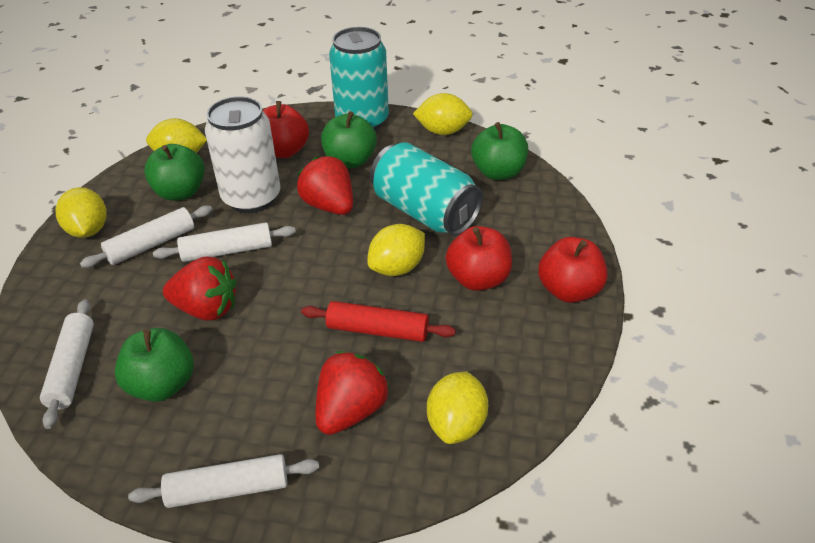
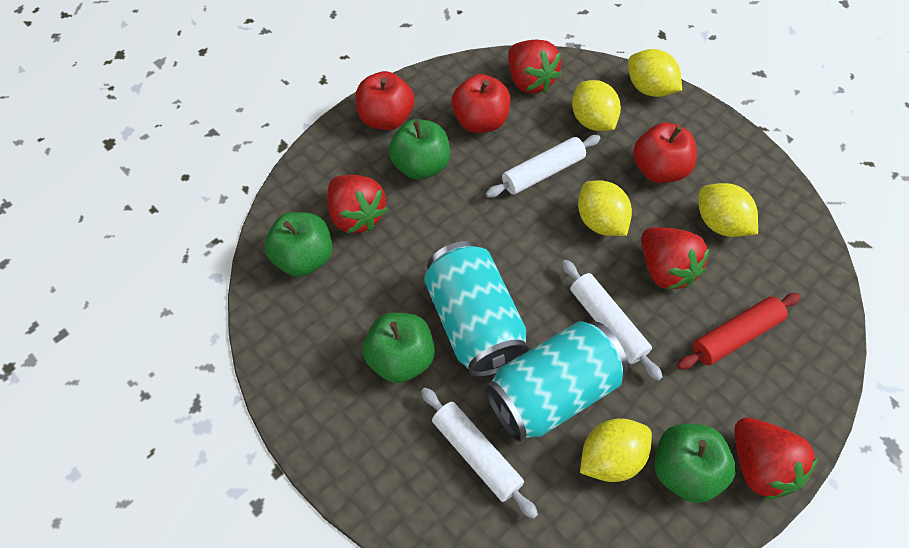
red strawberry: [163,257,236,321] [297,156,353,215] [315,351,389,435] = 3 -> [327,175,388,234] [508,40,561,93] [641,227,710,290] [734,418,818,499] = 4
white can: [205,96,280,213] = 1 -> none = 0
white rolling pin: [40,299,94,429] [80,205,212,268] [128,454,319,508] [153,222,296,262] = 4 -> [421,388,538,519] [486,135,601,198] [562,260,663,381] = 3

